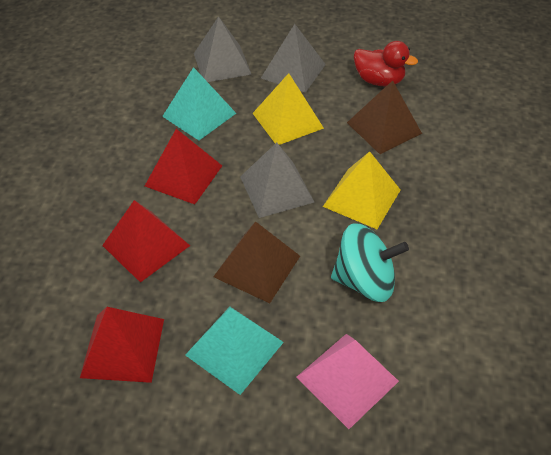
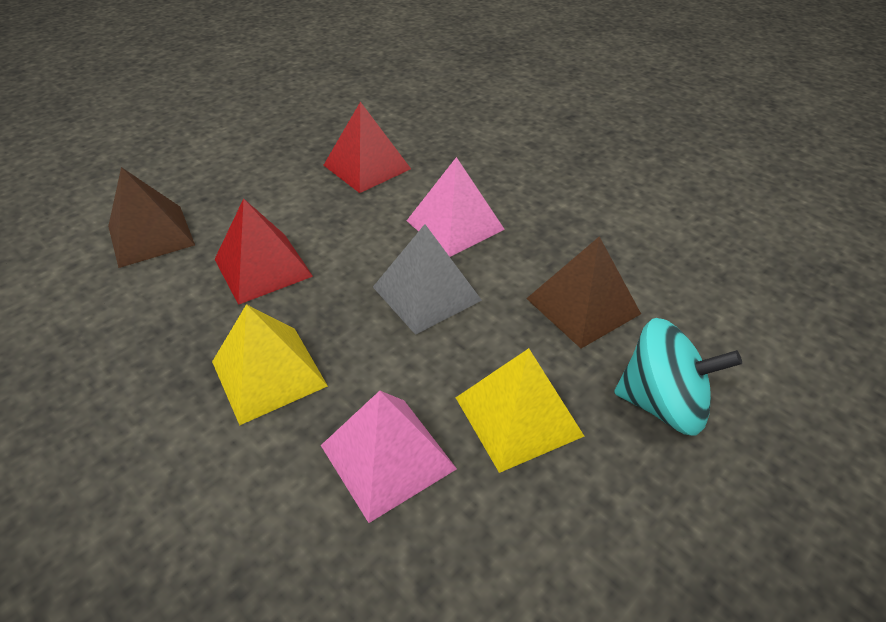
grey pyramid: [194,16,252,82] [240,143,314,218] [261,24,326,93] = 3 -> [373,224,482,335] = 1
pink pyramid: [297,334,399,429] = 1 -> [321,391,457,523] [407,157,505,257] = 2
red duck: [354,41,418,86] = 1 -> none = 0
red pyramid: [80,307,164,383] [102,200,190,283] [145,129,222,204] = 3 -> [215,198,313,305] [323,102,411,193] = 2
turquoise pyramid: [162,67,236,140] [185,307,284,395] = 2 -> none = 0

